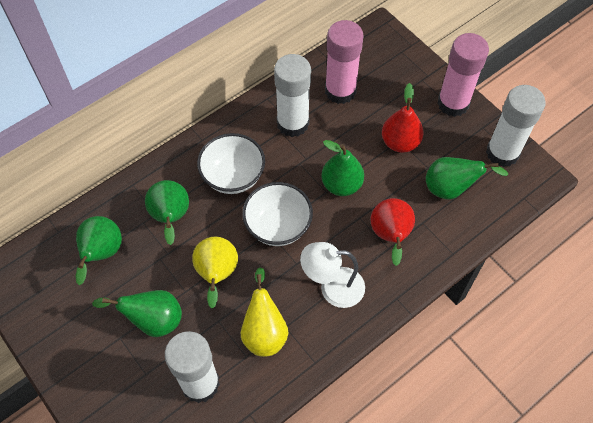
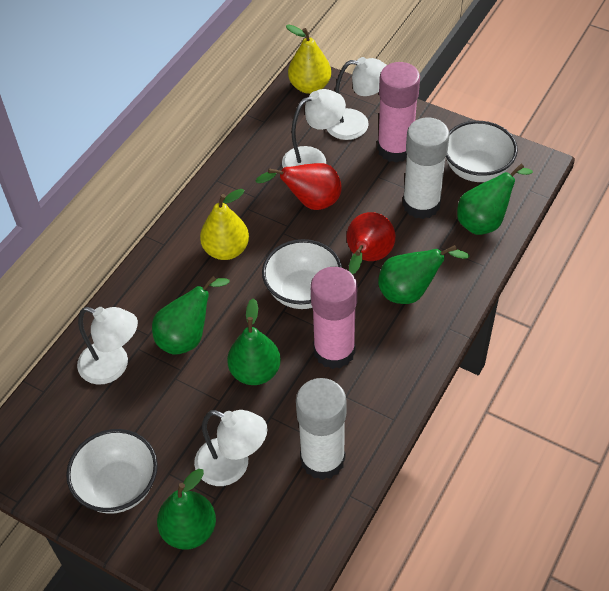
white bowl: [197,133,265,194] [242,182,313,246] = 2 -> [66,429,158,514] [262,239,342,309] [446,121,518,182] = 3
white glue stick: [165,331,220,403] [274,54,311,137] [486,85,546,167] = 3 -> [296,378,346,480] [402,117,450,219] = 2
white lamp: [300,242,365,308] = 1 -> [77,307,138,385] [194,410,267,486] [282,89,346,168] [327,57,387,140] = 4

